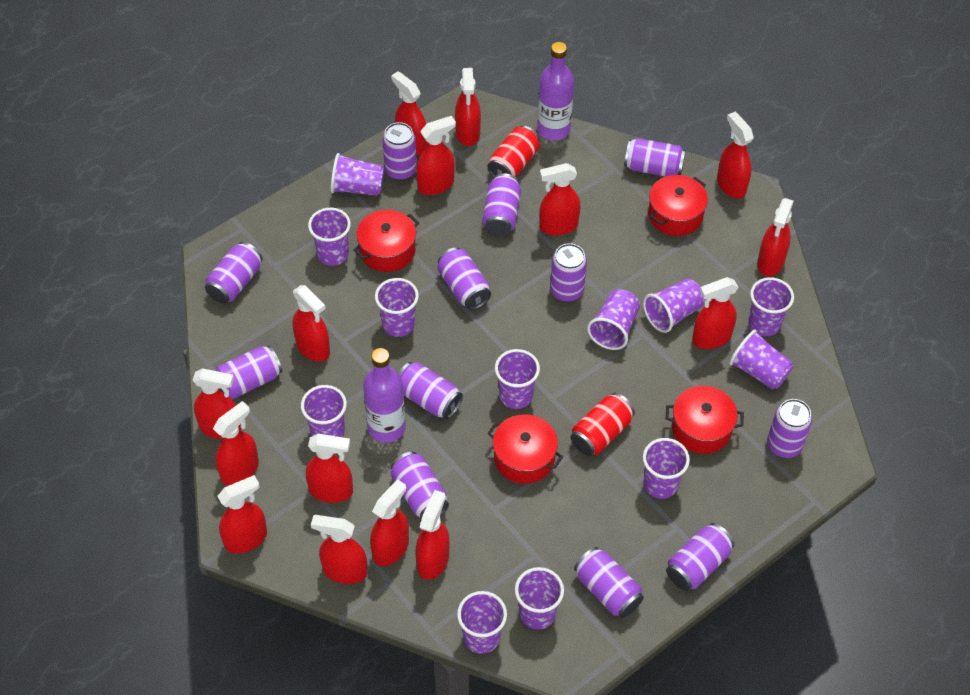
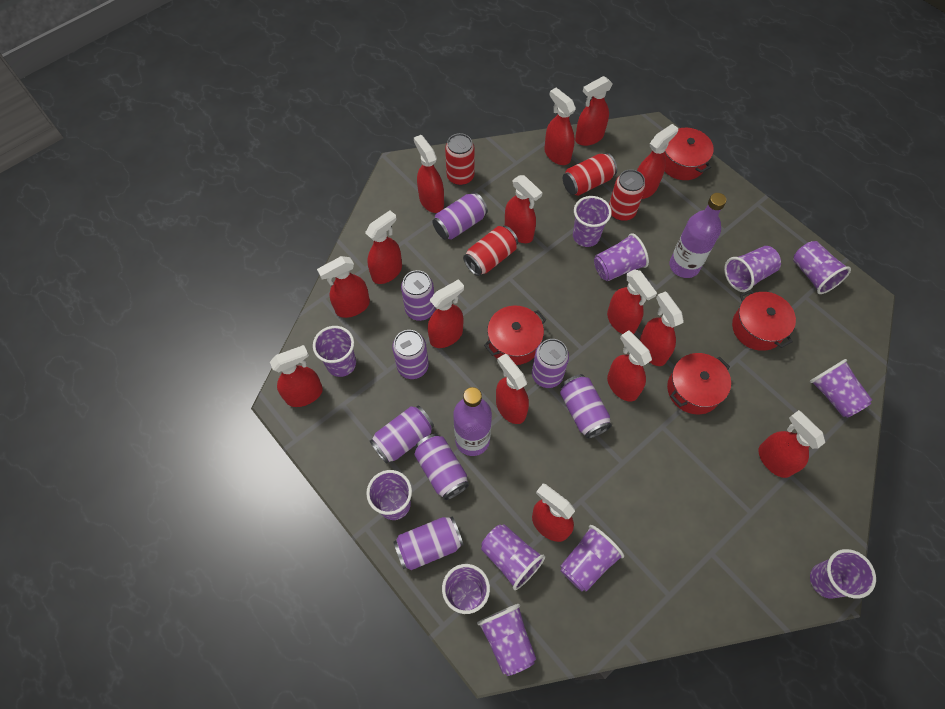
purple can: [205,242,263,304] [216,345,282,399] [382,122,417,181] [391,452,449,520] [398,362,463,419] [437,247,491,310] [482,173,521,236] [550,243,587,302] [574,547,644,618] [624,138,686,177] [666,523,734,591] [767,399,812,458] = 12 -> [370,406,434,464] [392,330,429,379] [393,516,464,570] [401,270,435,321] [414,433,469,500] [432,192,488,240] [532,339,569,388] [560,374,612,439] = 8
red can: [487,126,540,177] [571,393,635,456] = 2 -> [445,133,475,186] [463,226,518,276] [563,153,617,196] [609,169,646,221] = 4

